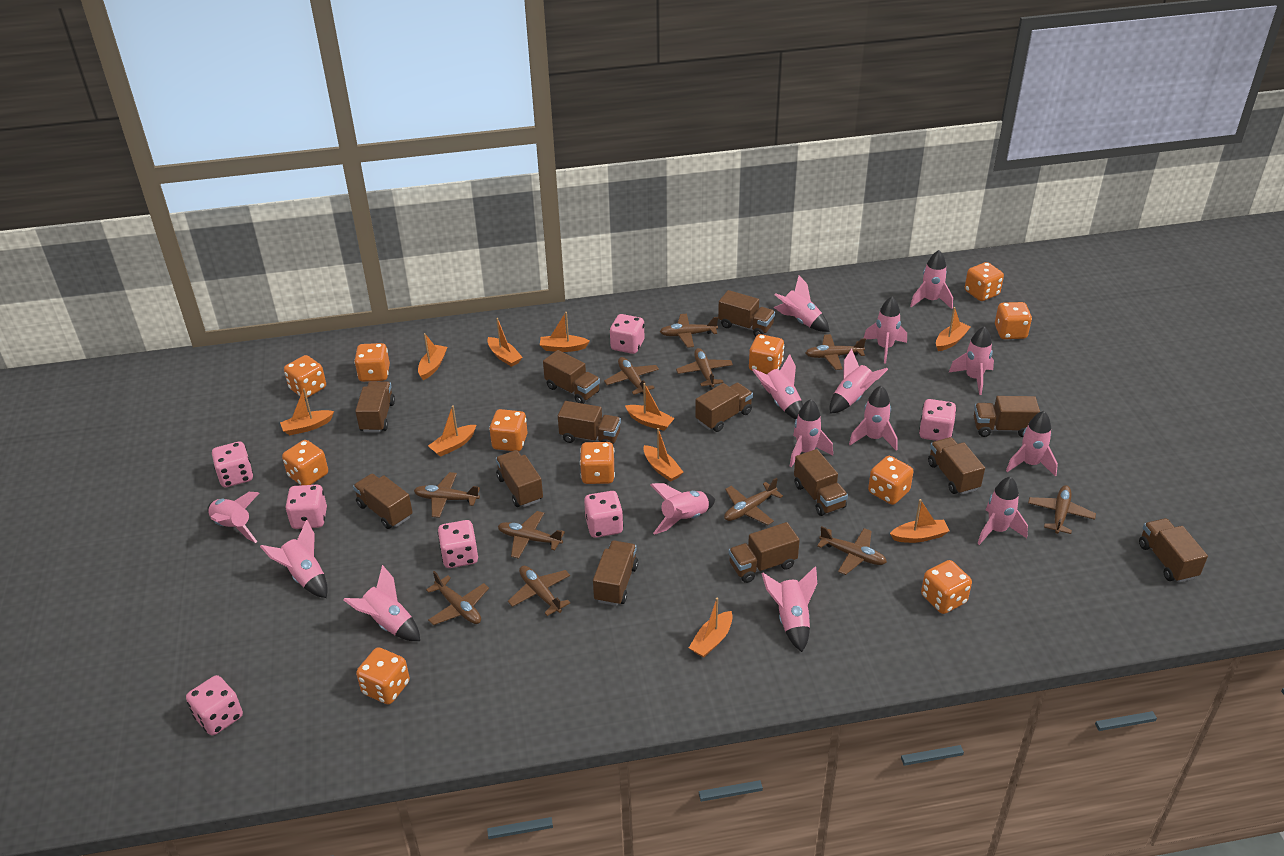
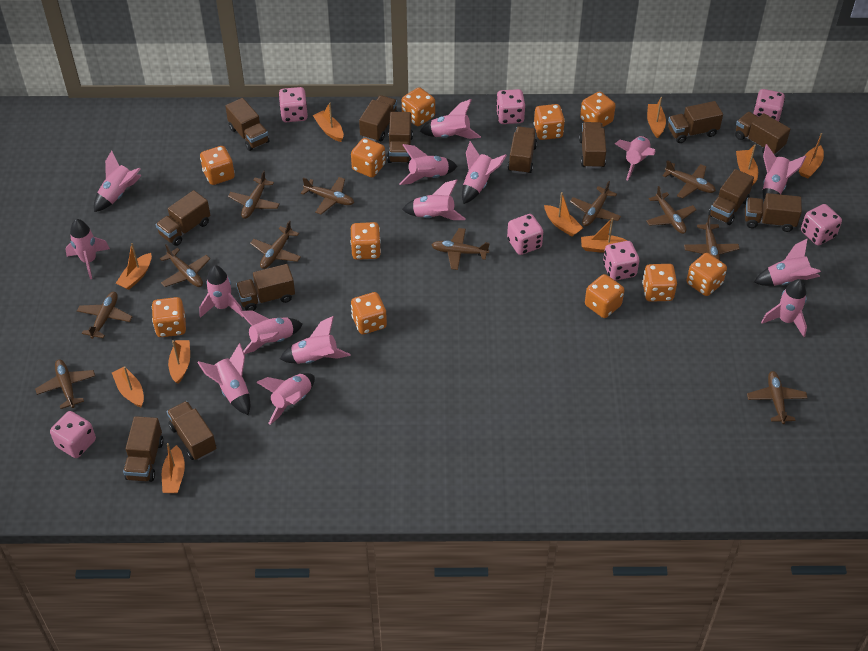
brown plane: [414,472,480,518] [426,571,489,625] [498,511,565,559] [508,566,570,616] [604,357,659,395] [660,314,718,348] [676,348,733,387] [724,478,783,525] [806,334,866,370] [817,526,887,575] [1028,485,1096,534] = 11 -> [35,359,95,409] [77,292,132,339] [160,244,210,287] [228,171,279,219] [250,220,301,269] [301,177,354,214] [432,228,490,270] [570,181,621,226] [646,186,696,234] [662,160,716,199] [684,215,740,260] [747,371,808,424] = 12

